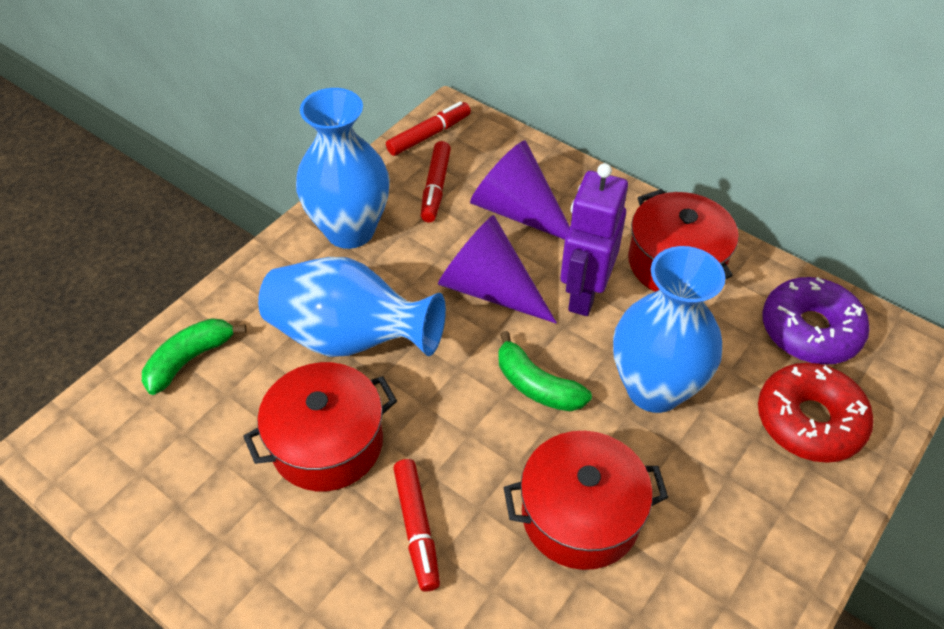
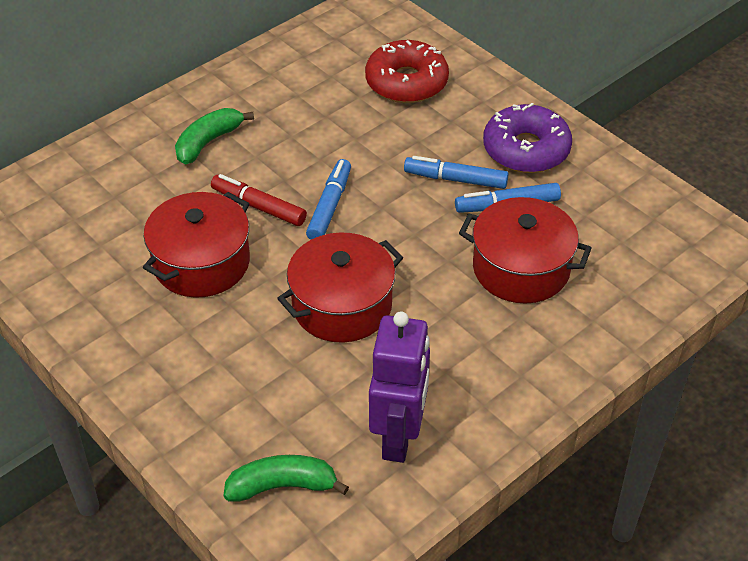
blue marker: none = 0 -> [306,159,351,240] [404,156,509,189] [455,183,561,213] = 3
blue vase: [258,257,446,357] [296,88,390,249] [613,246,725,413] = 3 -> none = 0
purple cone: [438,215,557,324] [470,140,570,240] = 2 -> none = 0
red marker: [386,101,471,156] [393,459,440,592] [421,141,451,222] = 3 -> [211,174,307,226] = 1

